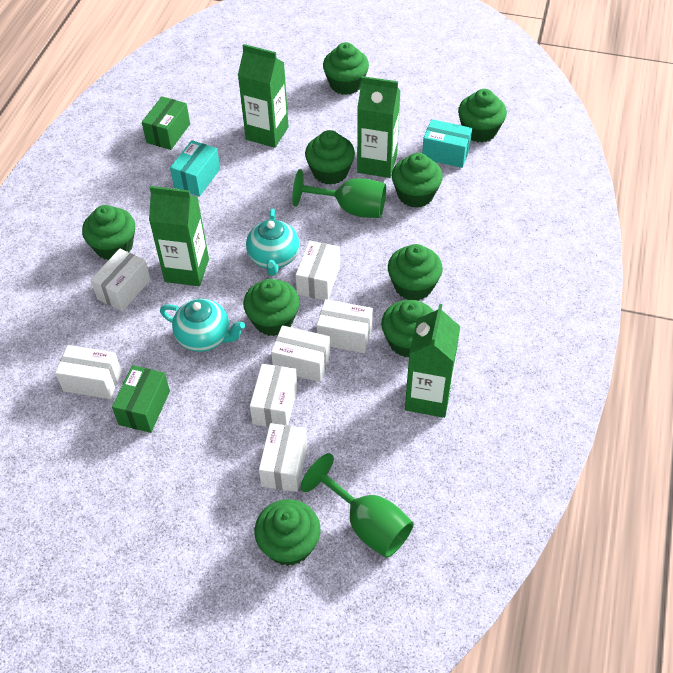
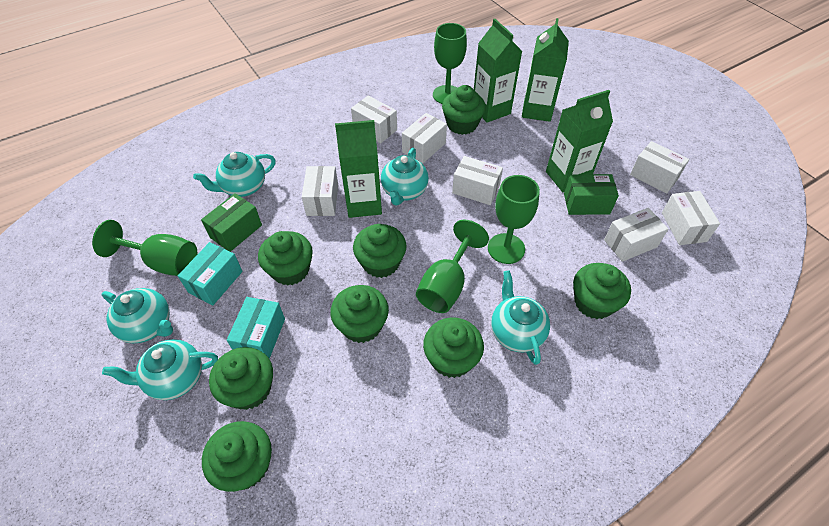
green cupcake: [82,205,135,260] [243,279,300,336] [254,499,320,566] [305,130,355,185] [323,42,369,95] [381,300,434,357] [388,244,443,301] [392,153,443,208] [458,89,507,142] = 9 -> [202,421,272,492] [209,347,273,410] [258,231,313,286] [330,285,389,343] [353,224,407,278] [423,317,484,378] [442,85,486,135] [573,263,631,319] = 8
green goblet: [292,169,386,218] [301,453,414,558] = 2 -> [92,220,198,276] [416,220,489,313] [433,23,467,104] [488,175,540,264] = 4
turquoise teapot: [160,299,245,352] [246,209,299,276] = 2 -> [102,288,173,343] [102,339,218,400] [193,152,276,197] [381,148,429,206] [491,271,550,365] = 5

